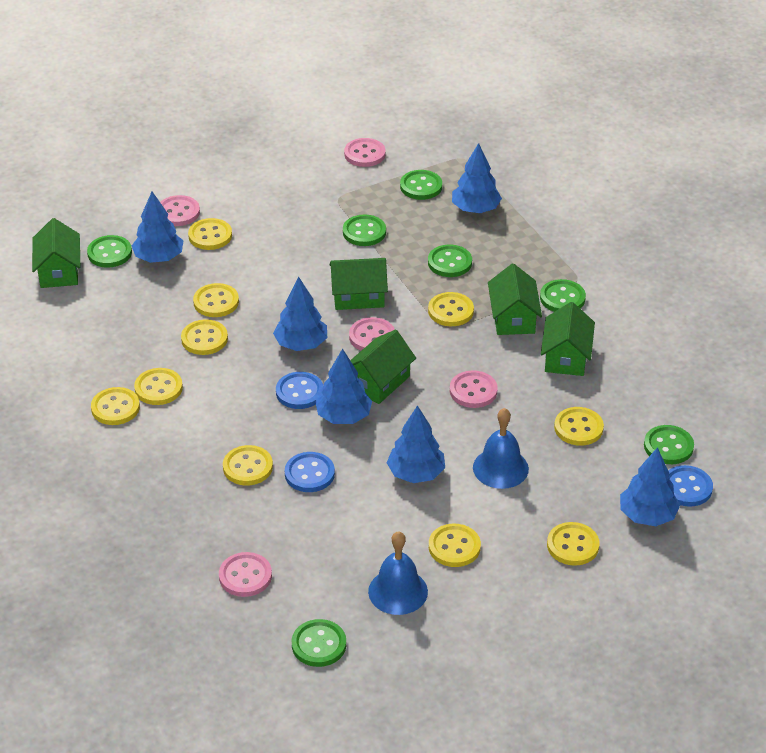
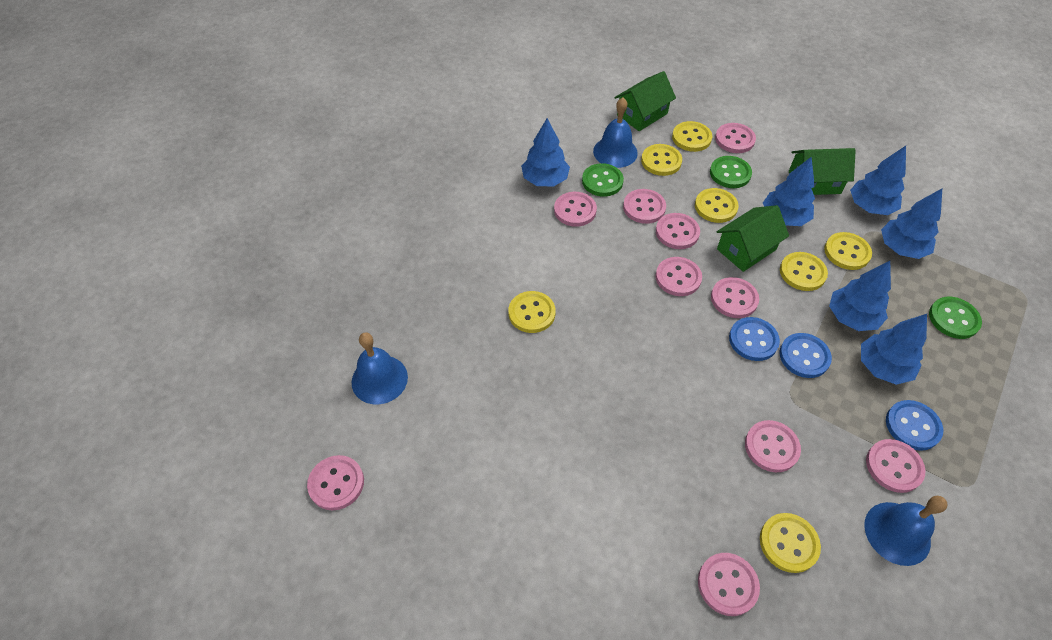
blue bell: [368,531,428,615] [473,408,529,489] = 2 -> [352,332,408,405] [593,98,638,168] [864,496,948,566] = 3
green button: [87,235,132,268] [292,619,346,667] [343,214,386,246] [400,170,442,200] [428,245,472,277] [540,279,586,312] [644,425,694,464] = 7 -> [582,163,624,197] [710,156,752,188] [929,297,982,339] = 3
green house: [32,218,80,288] [330,258,388,310] [350,330,416,404] [488,264,542,335] [541,302,595,376] = 5 -> [614,71,676,131] [717,205,789,272] [789,148,856,195] = 3
pink button: [160,195,200,226] [219,552,272,597] [344,138,386,167] [349,317,395,351] [450,370,498,408] = 5 -> [307,455,364,510] [554,192,597,227] [623,189,666,224] [655,257,702,296] [656,213,700,249] [698,553,760,616] [711,277,759,318] [715,123,756,153] [745,420,801,472] [866,439,926,493] = 10
yellow button: [91,387,140,425] [134,368,183,405] [181,319,228,355] [188,218,232,250] [193,283,239,317] [223,445,273,486] [428,292,474,326] [429,524,481,567] [547,522,600,566] [554,407,604,446] = 10 -> [508,291,556,333] [641,144,682,176] [672,121,712,152] [695,188,739,223] [760,513,821,573] [780,252,828,291] [824,232,872,270] = 7

